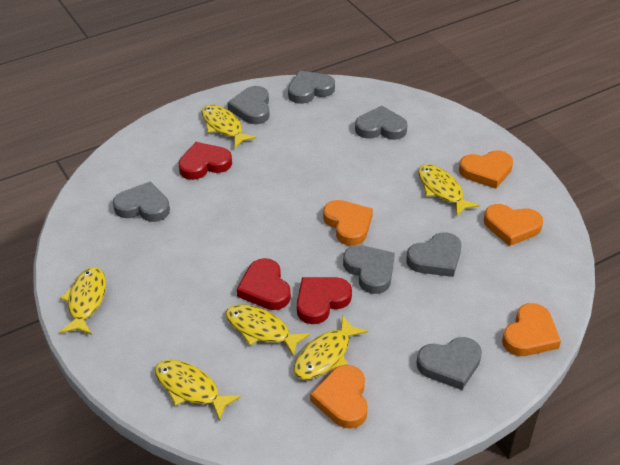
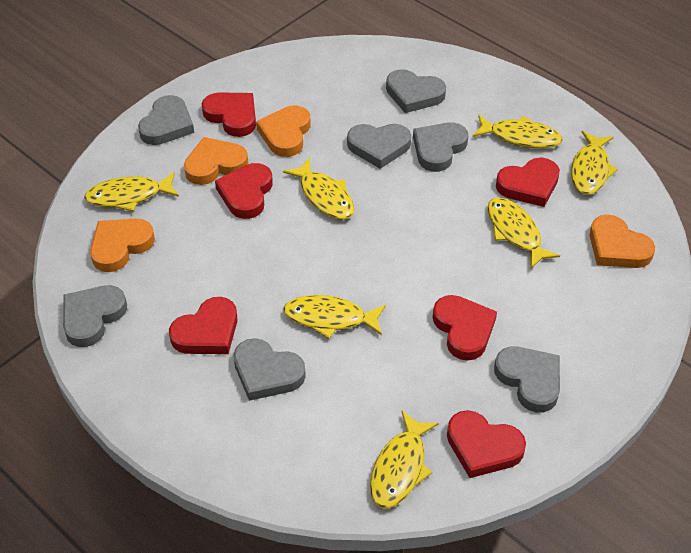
orange heart: [310,365,368,429] [323,200,373,246] [459,151,513,189] [484,204,543,246] [502,303,561,356] = 5 -> [90,218,155,272] [184,137,248,185] [256,106,311,157] [590,214,655,268] = 4
red heart: [178,142,232,180] [237,258,291,310] [297,277,352,324] = 3 -> [169,297,238,354] [202,92,256,137] [215,163,273,219] [433,295,497,361] [447,410,526,478] [496,158,560,207] = 6
yellow fish: [60,267,106,335] [155,360,241,421] [202,104,257,148] [225,304,310,357] [294,315,368,380] [418,164,480,216] = 6 -> [84,172,179,211] [283,158,355,220] [283,295,386,339] [370,410,439,509] [472,115,563,148] [487,198,560,269] [571,131,618,195] = 7

